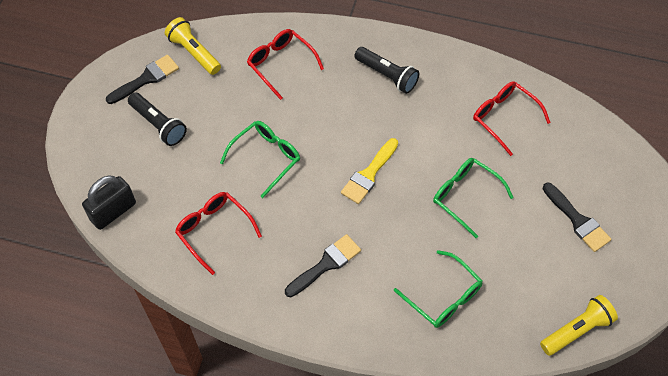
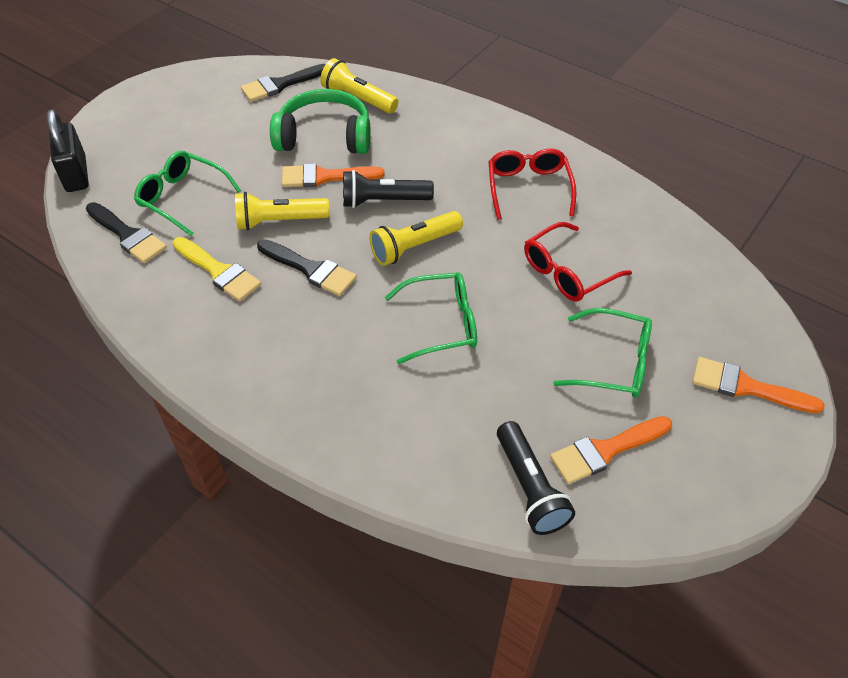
green headphones: none = 0 -> [270,89,371,154] = 1
orange brush: none = 0 -> [282,163,385,187] [550,416,672,484] [692,357,825,414] = 3
red glasses: [175,192,262,275] [247,29,324,100] [473,81,551,156] = 3 -> [488,148,576,220] [524,222,632,302] = 2
yellow flashlight: [165,17,221,75] [540,295,618,356] = 2 -> [235,192,330,230] [320,58,398,113] [369,211,463,266] = 3

